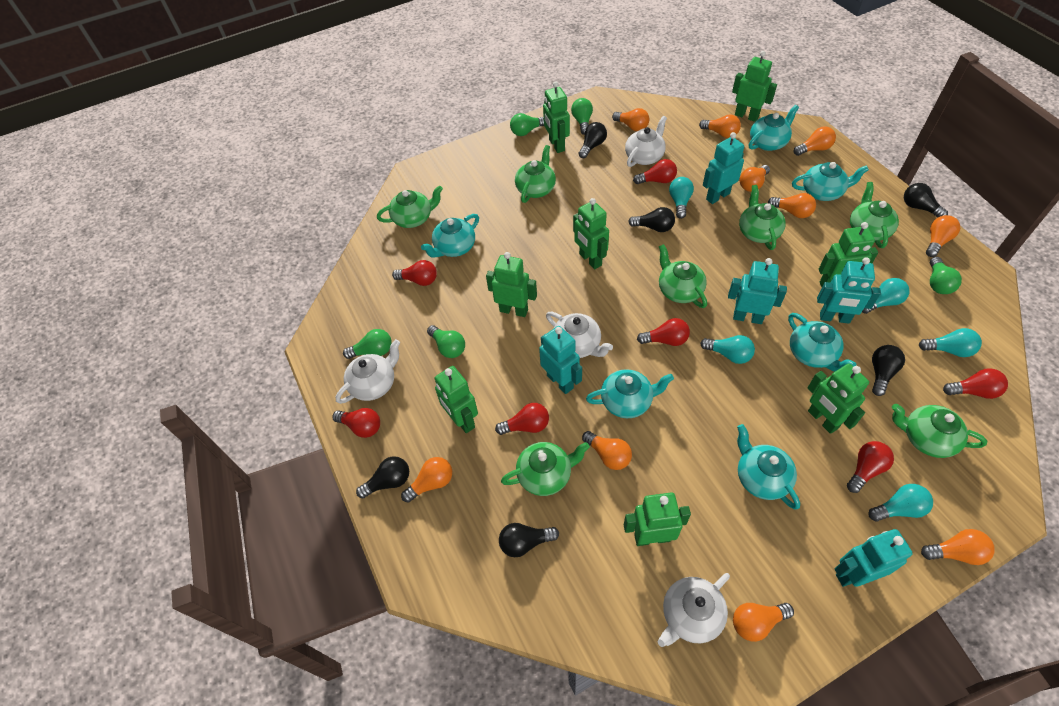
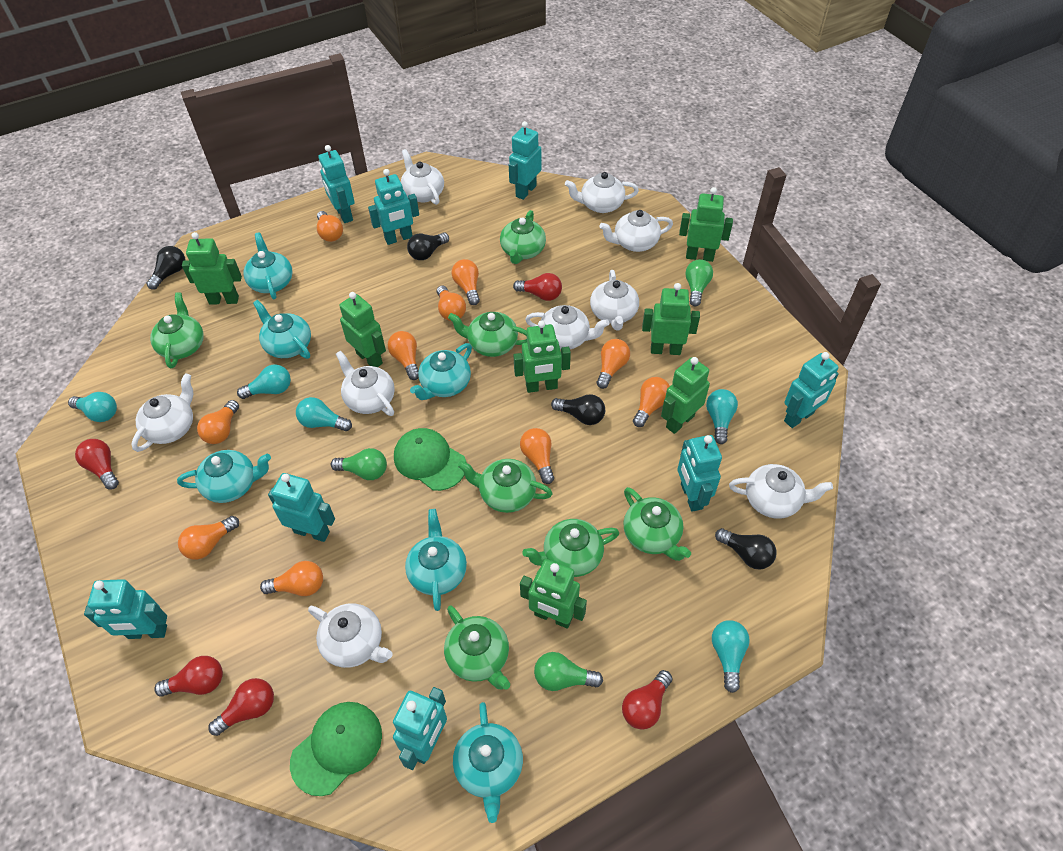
black light bulb: [356,456,409,498] [499,523,559,557] [578,122,607,158] [628,207,675,232] [872,345,905,396] [904,183,948,217] = 6 -> [146,246,185,289] [407,232,449,260] [551,394,605,425] [715,528,777,570] = 4
green cap: none = 0 -> [290,702,382,796] [394,428,467,491] = 2
green light bulb: [343,329,392,359] [427,325,465,358] [510,113,544,136] [571,98,593,135] [930,257,962,294] = 5 -> [331,448,387,480] [534,652,603,691] [685,259,713,306] = 3
green robot: [434,366,478,433] [486,252,537,317] [543,82,570,153] [573,198,609,269] [624,492,691,546] [732,51,777,122] [808,363,869,434] [819,222,878,287] = 8 -> [182,232,242,305] [339,292,386,367] [513,320,571,393] [520,559,587,629] [642,283,700,355] [661,357,710,434] [679,187,733,262] = 7
red light bulb: [332,408,380,438] [392,260,437,286] [495,403,549,435] [633,159,677,184] [637,318,690,346] [847,441,894,493] [943,368,1008,399] = 7 -> [75,439,119,489] [154,656,223,697] [208,678,274,736] [513,273,562,301] [622,670,673,730] = 5
turquoise robot: [539,326,582,394] [703,132,744,204] [728,258,787,324] [817,257,881,324] [834,529,913,587] = 5 -> [84,579,167,639] [268,473,335,542] [318,145,355,223] [368,169,419,245] [393,687,447,770] [509,121,542,200] [677,435,722,512] [784,352,839,428] = 8
white teapot: [336,339,400,404] [546,312,613,358] [625,116,667,167] [658,573,730,647] = 4 -> [131,373,193,452] [308,603,393,668] [336,351,395,416] [401,149,444,205] [525,305,609,350] [565,172,639,213] [590,270,639,330] [599,210,673,252] [729,464,833,519] = 9

